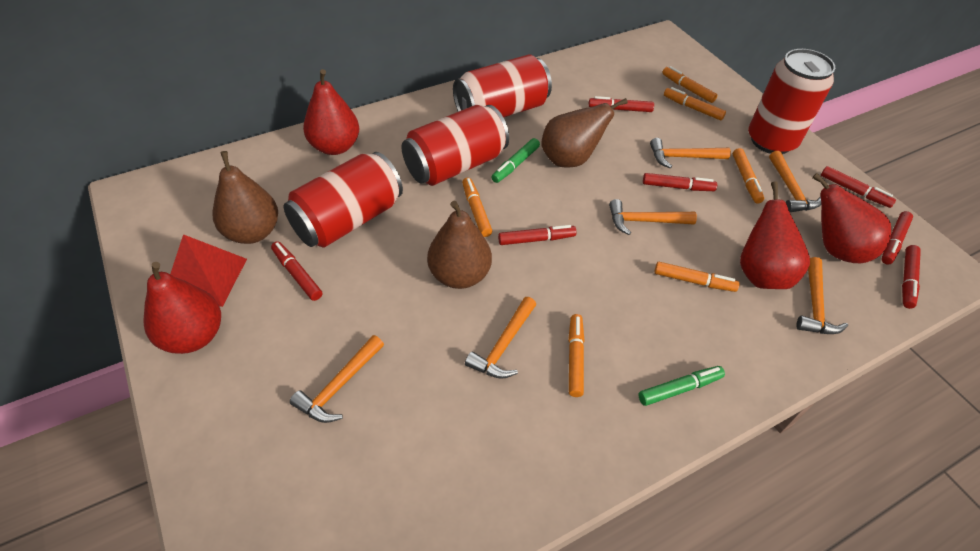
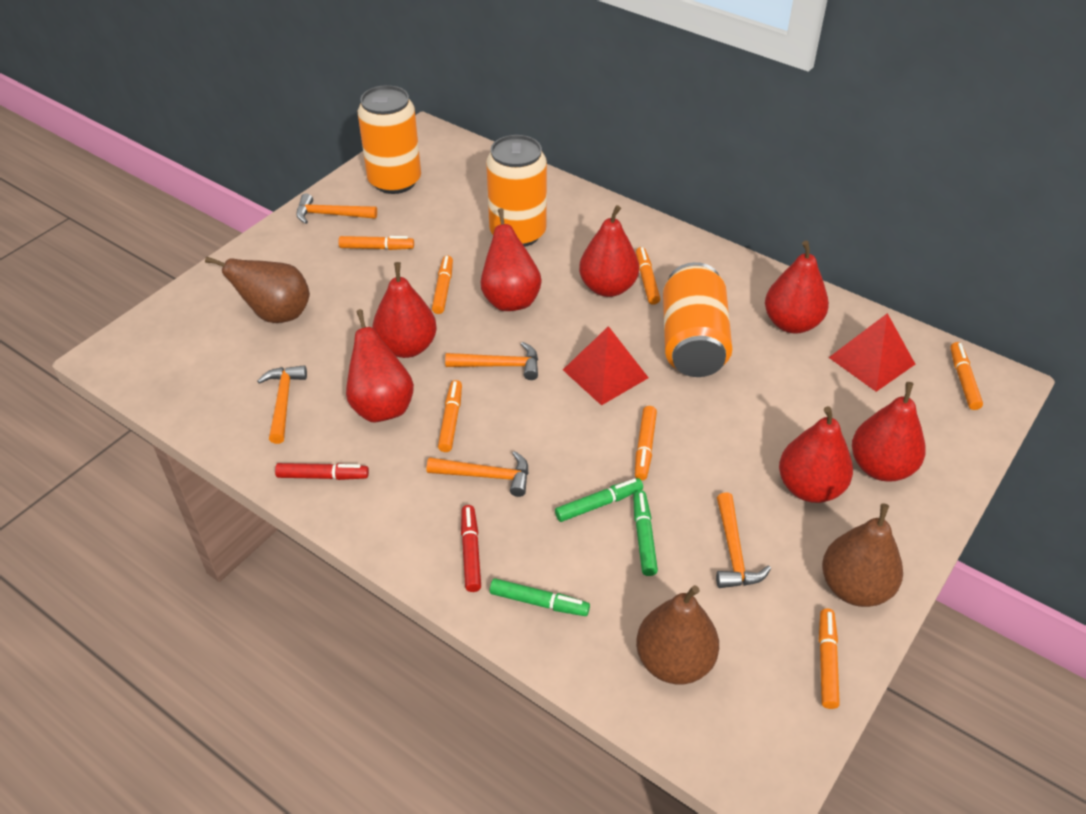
green marker: [491,138,540,183] [638,366,725,406] = 2 -> [490,578,590,616] [555,478,643,522] [633,490,658,576] = 3
orange can: none = 0 -> [358,85,421,194] [486,135,547,247] [663,262,732,377] = 3
orange hammer: [290,335,384,423] [465,297,536,379] [609,199,697,235] [650,138,731,169] [769,151,821,212] [796,257,848,334] = 6 -> [257,365,307,444] [296,193,377,224] [427,451,529,497] [445,342,538,380] [716,493,771,588] = 5
orange marker: [462,178,492,237] [568,314,585,397] [654,262,739,292] [662,66,718,103] [664,87,726,120] [732,148,764,204] = 6 -> [338,236,414,250] [432,255,453,314] [438,380,462,452] [635,406,657,480] [636,247,660,305] [819,609,840,709] [950,342,983,410] = 7
red can: [284,152,403,248] [402,105,509,186] [453,54,552,117] [748,49,835,154] = 4 -> none = 0
red marker: [271,241,322,301] [498,225,576,245] [589,96,654,112] [643,173,717,191] [821,166,896,208] [881,211,913,264] [902,245,921,309] = 7 -> [275,463,369,480] [461,505,481,592] = 2
red pear: [143,262,221,354] [303,69,359,155] [740,181,810,289] [812,173,892,263] = 4 -> [346,309,414,422] [372,262,437,358] [481,208,542,311] [579,205,639,297] [765,241,829,334] [779,406,853,503] [852,382,926,482] = 7
red pyramid: [170,234,247,307] = 1 -> [563,326,649,406] [828,313,915,392] = 2

